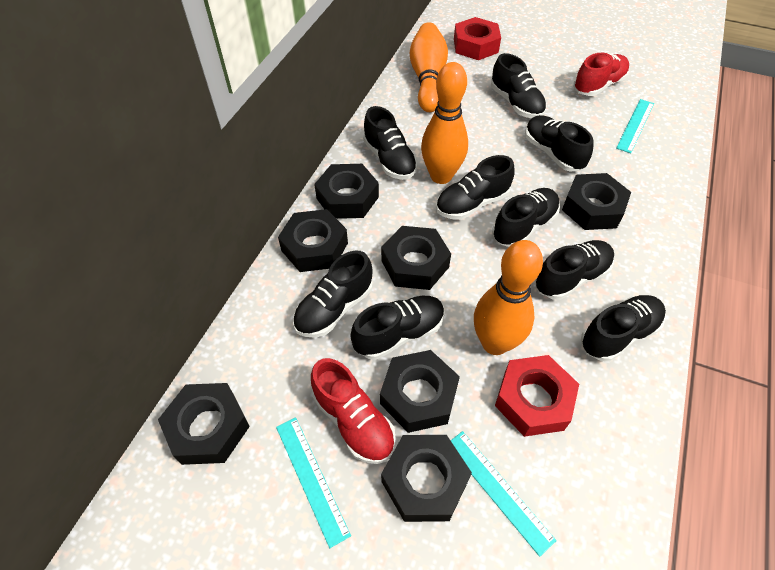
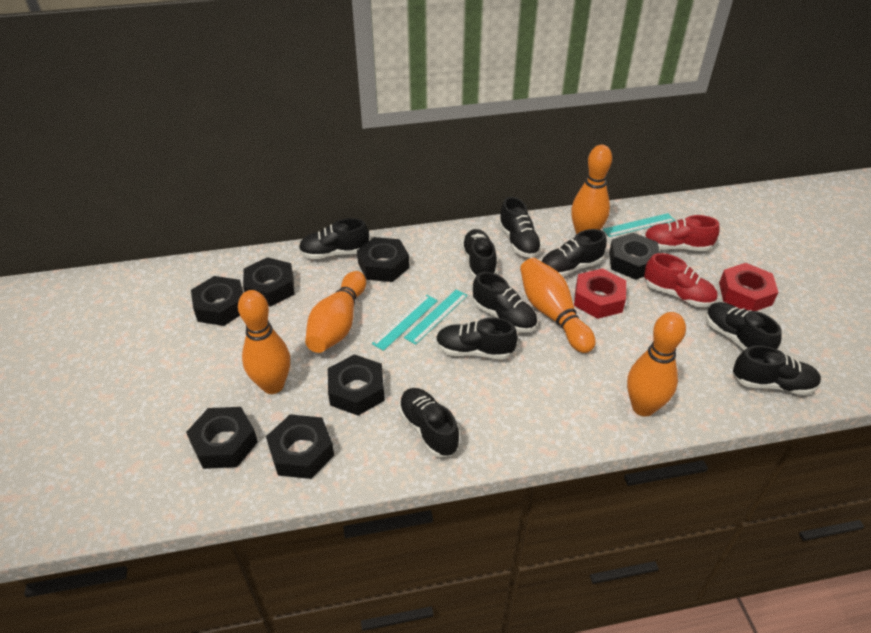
orange bowling pin: [410,22,448,112] [421,62,468,184] [474,240,543,355] = 3 -> [238,290,290,394] [305,271,366,353] [520,258,595,353] [571,145,612,234] [627,312,686,417] = 5

